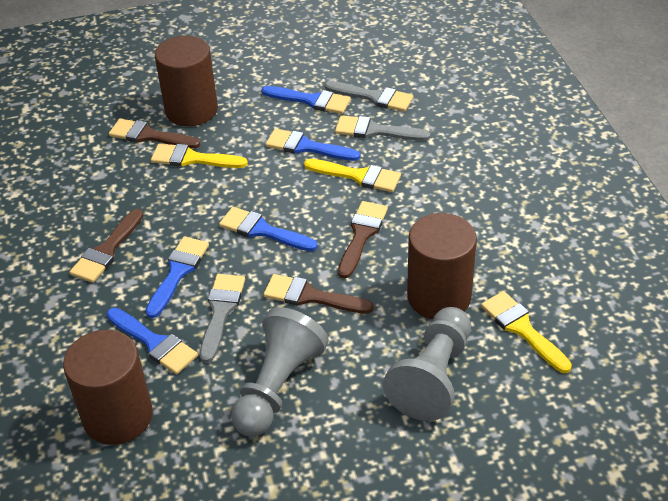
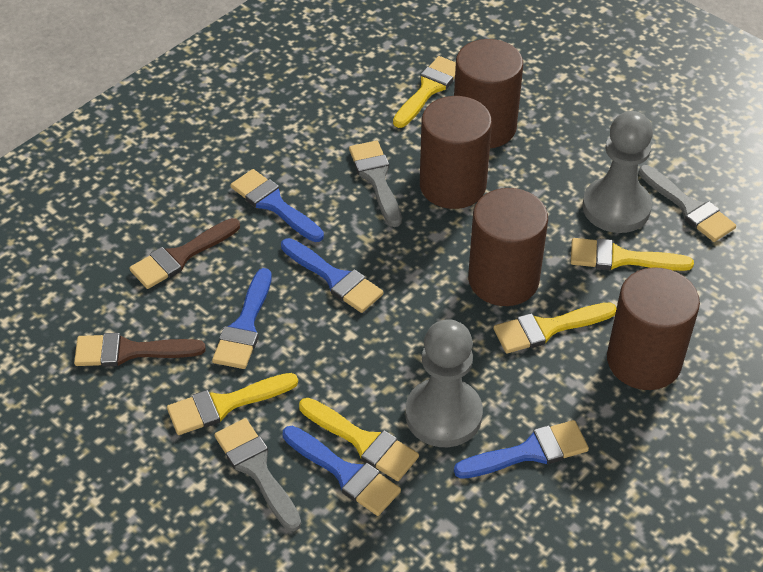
brown brush: [69,209,143,283] [109,118,201,148] [263,274,374,314] [338,201,388,278] = 4 -> [74,333,206,367] [129,218,240,289] = 2
brown cylinder: [63,330,153,445] [155,36,218,126] [407,213,477,319] = 3 -> [420,96,492,209] [454,39,523,148] [468,188,548,306] [607,267,700,390] = 4
yellow brush: [151,143,248,168] [304,159,401,192] [481,291,572,373] = 3 -> [167,373,298,435] [299,398,419,481] [393,56,456,128] [494,302,617,353] [571,238,694,271] = 5

